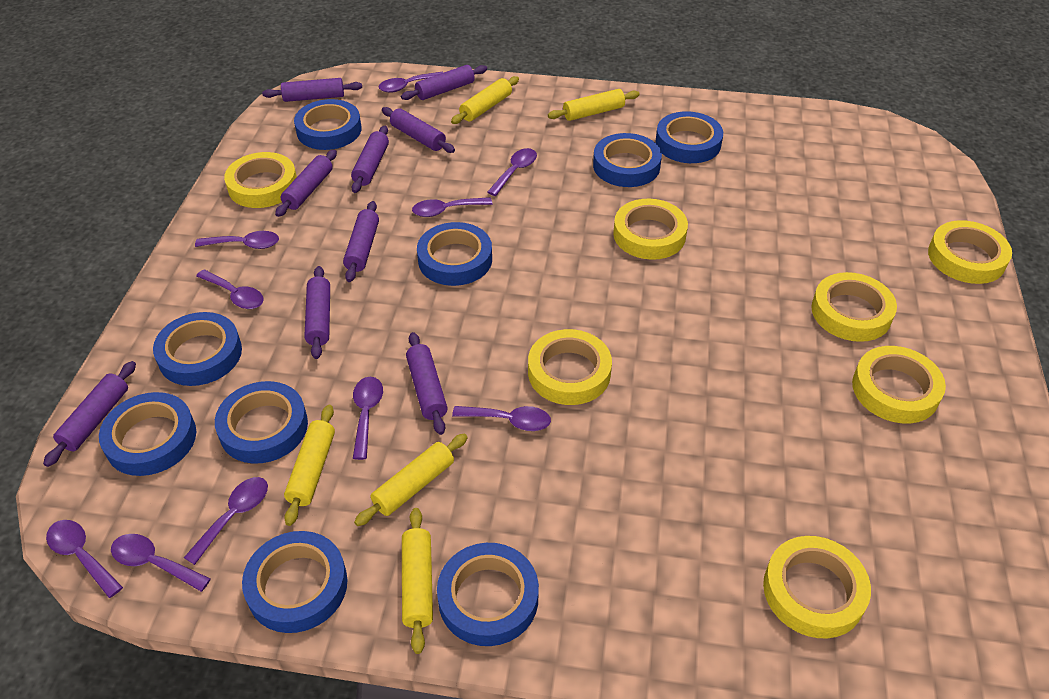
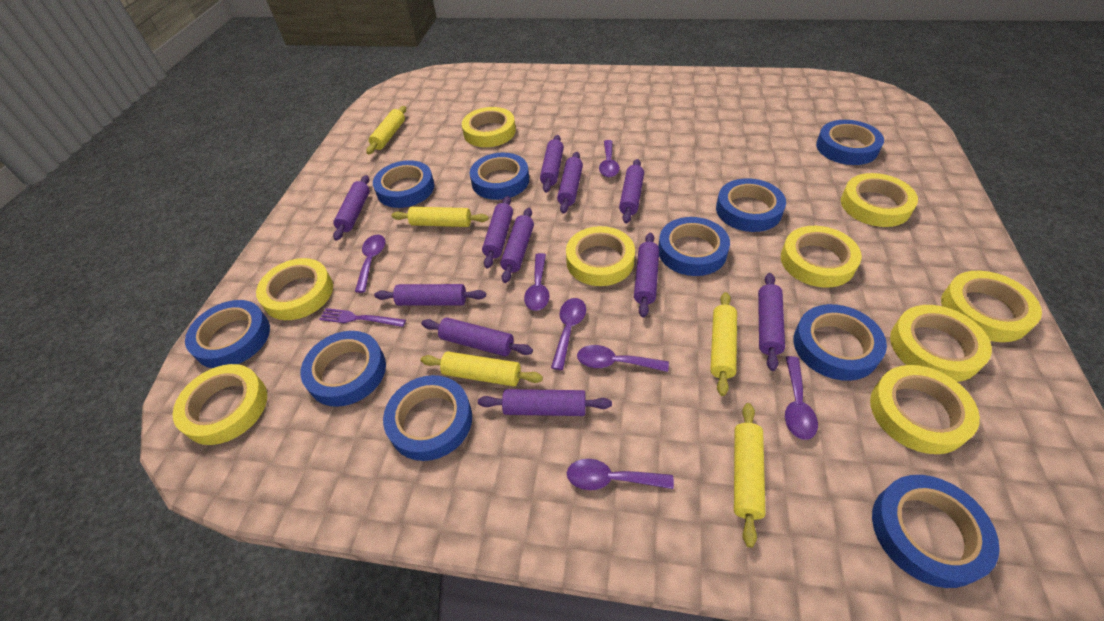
blue tape: [99,392,196,476] [153,312,242,386] [215,381,308,464] [242,531,348,633] [294,99,361,150] [417,222,492,286] [437,543,539,646] [593,133,662,187] [655,111,723,163] = 9 -> [185,300,270,368] [300,331,386,407] [373,160,434,208] [383,375,472,461] [470,153,529,200] [658,217,730,276] [716,178,786,232] [794,304,887,381] [816,120,884,165] [872,475,1000,588] = 10
purple fork: none = 0 -> [319,308,406,327] = 1
purple rolling pin: [43,361,136,467] [262,78,362,102] [275,150,337,217] [304,266,330,359] [343,201,379,282] [351,126,389,193] [382,107,455,153] [401,65,487,100] [406,332,448,435] = 9 -> [333,175,370,241] [374,284,486,306] [421,318,533,356] [478,389,612,416] [482,196,513,268] [500,208,534,283] [540,135,564,193] [557,152,583,214] [619,159,644,223] [634,233,659,317] [758,273,785,371] = 11
purple spoon: [46,520,123,598] [111,534,211,592] [184,477,268,565] [195,231,279,249] [196,270,264,309] [353,377,383,460] [379,72,444,93] [412,197,493,217] [452,406,551,431] [487,148,537,196] = 10 -> [355,234,385,293] [524,253,550,311] [551,298,586,370] [567,459,674,490] [577,345,669,372] [599,140,620,177] [785,356,818,440] = 7
yellow tape: [224,152,297,208] [528,329,612,405] [613,199,688,260] [763,536,871,639] [811,272,897,342] [852,346,946,423] [928,220,1012,284] = 7 -> [173,364,267,445] [256,258,333,320] [462,107,516,147] [566,226,635,286] [781,226,862,288] [841,173,918,227] [870,365,980,454] [890,305,992,382] [941,271,1042,342] = 9

